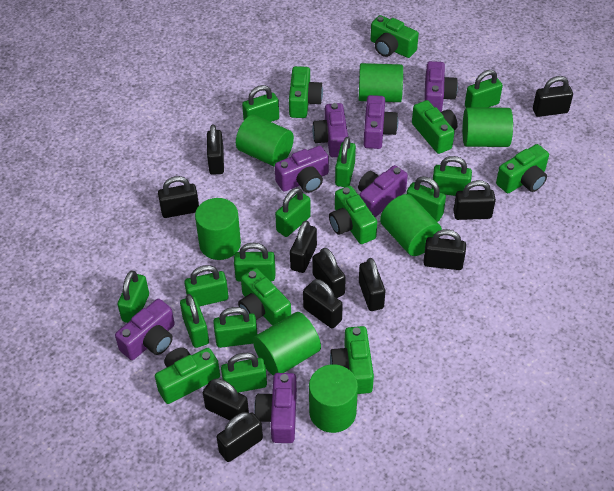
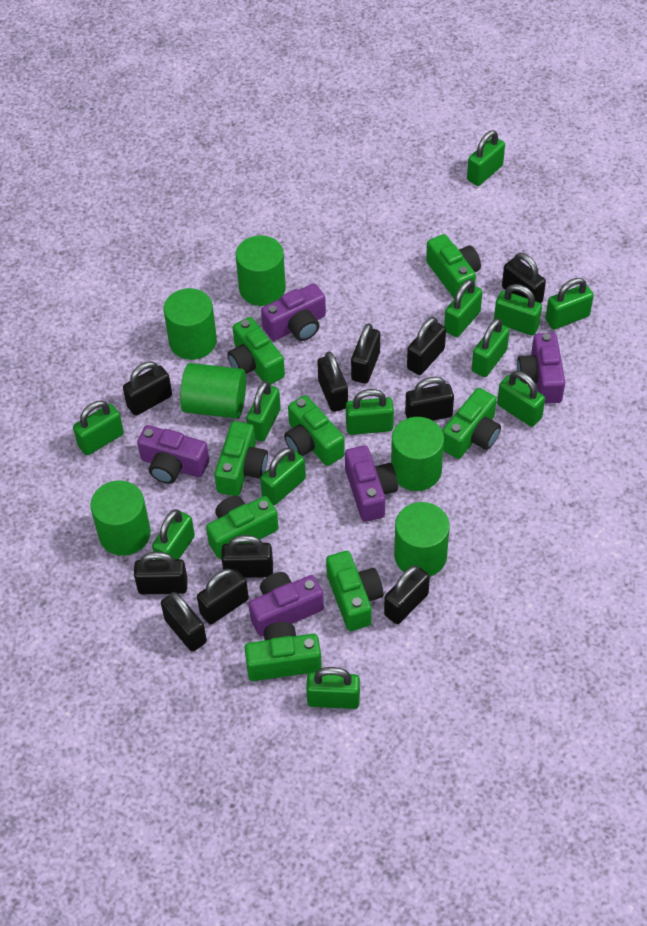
green cylinder: [195,198,241,260] [236,115,294,167] [253,312,321,376] [309,364,358,433] [359,63,403,102] [380,194,442,256] [463,108,513,147] = 7 -> [90,480,151,556] [164,288,217,360] [180,363,246,419] [236,235,286,306] [391,417,444,491] [394,502,450,576] = 6
purple camera: [115,299,175,360] [254,373,297,443] [275,146,329,193] [312,103,348,157] [358,165,408,217] [364,95,398,149] [424,61,458,112] = 7 -> [137,425,209,484] [249,572,324,637] [261,283,326,341] [345,445,398,522] [517,333,565,404] = 5

